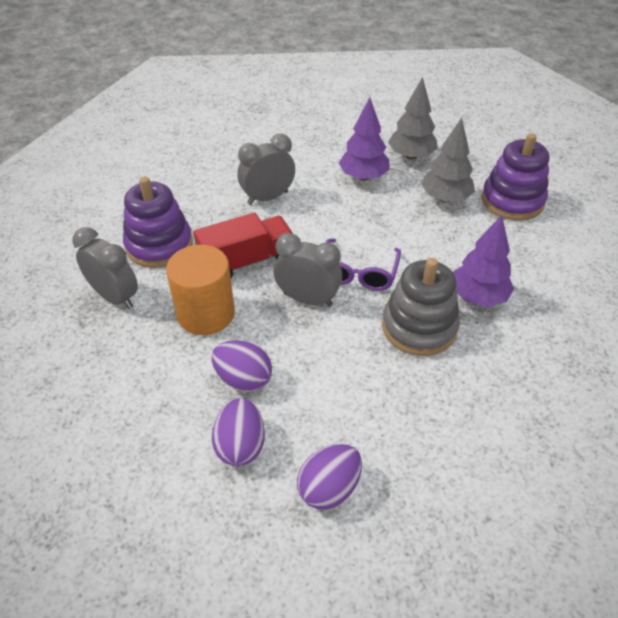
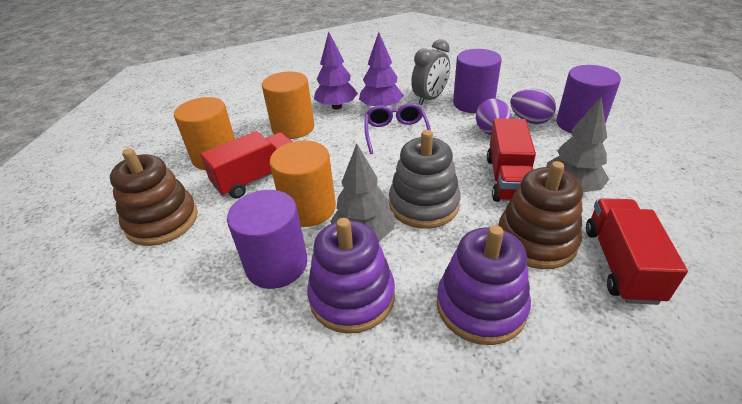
brown stacking toy: none = 0 -> [110,148,198,246] [499,161,583,269] = 2
grey clock: [72,227,138,309] [238,134,295,205] [274,233,342,307] = 3 -> [411,39,450,105] = 1
orange cylinder: [166,245,235,335] = 1 -> [174,97,235,170] [262,71,315,139] [270,140,336,227] = 3
purple cylinder: none = 0 -> [227,190,307,289] [453,49,502,113] [556,65,621,134] = 3
purple egg: [212,340,272,392] [212,398,265,467] [297,444,362,510] = 3 -> [476,98,512,135] [510,89,556,124] = 2
red truck: [194,212,293,278] = 1 -> [200,131,293,199] [487,118,536,202] [586,198,688,305] = 3

